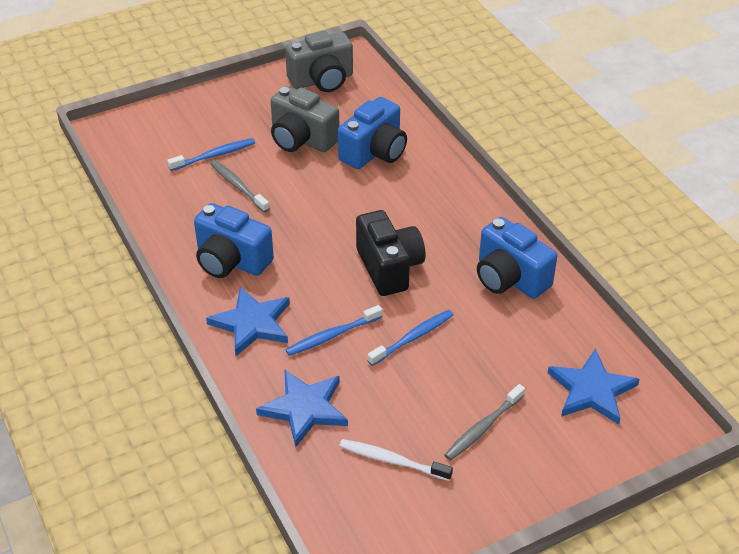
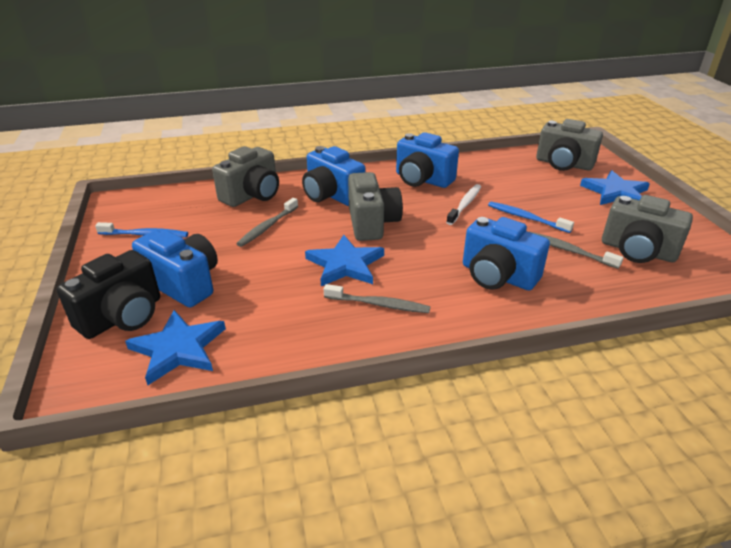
blue camera: [194,203,274,278] [338,97,407,169] [477,217,557,299] = 3 -> [132,230,218,307] [302,146,366,206] [396,132,459,188] [463,217,550,290] = 4
blue toothbrush: [167,138,255,171] [285,305,382,356] [367,310,454,366] = 3 -> [95,222,188,237] [488,201,574,233] = 2
grey camera: [270,86,339,152] [285,31,353,92] = 2 -> [212,146,279,207] [348,172,403,241] [536,119,603,171] [602,195,693,263] = 4
grey toothbrush: [210,160,270,212] [444,384,525,461] = 2 -> [236,198,298,247] [324,284,431,313] [530,232,624,269] = 3

